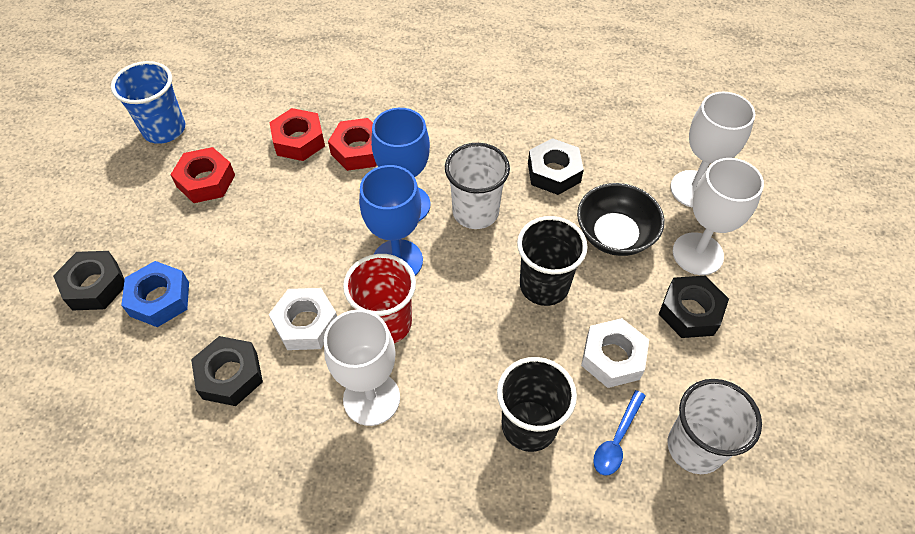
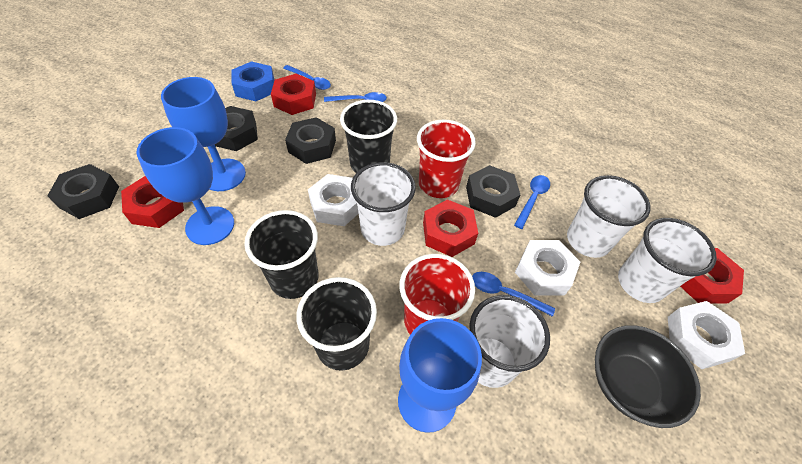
black cup: [497,357,577,452] [517,216,588,306] = 2 -> [244,210,318,299] [296,277,377,371] [340,100,397,173] = 3
blue cup: [111,61,185,144] = 1 -> none = 0
blue goblet: [359,165,423,276] [371,108,430,221] = 2 -> [136,127,234,245] [161,77,246,191] [398,318,482,433] = 3
blue spoon: [593,390,646,476] = 1 -> [283,65,331,90] [324,92,387,102] [472,272,555,317] [514,175,550,229] = 4
red cup: [343,254,416,343] = 1 -> [399,254,475,335] [417,120,476,198] = 2
red nut: [171,147,235,203] [269,108,325,161] [328,118,377,171] = 3 -> [121,176,184,228] [271,74,316,115] [423,199,478,257] [680,248,744,304] = 4
white cup: [445,143,510,229] [668,379,762,474] = 2 -> [351,162,416,246] [469,295,550,388] [567,175,651,258] [618,218,717,303] = 4
white goblet: [324,310,400,426] [670,92,755,208] [673,158,764,275] = 3 -> none = 0
white nut: [269,288,337,350] [581,318,649,388] = 2 -> [308,174,359,226] [515,240,580,296] [668,301,745,369] = 3

